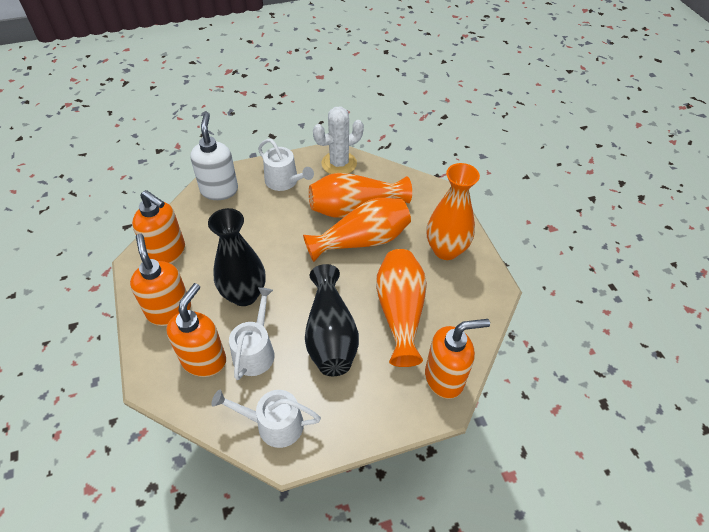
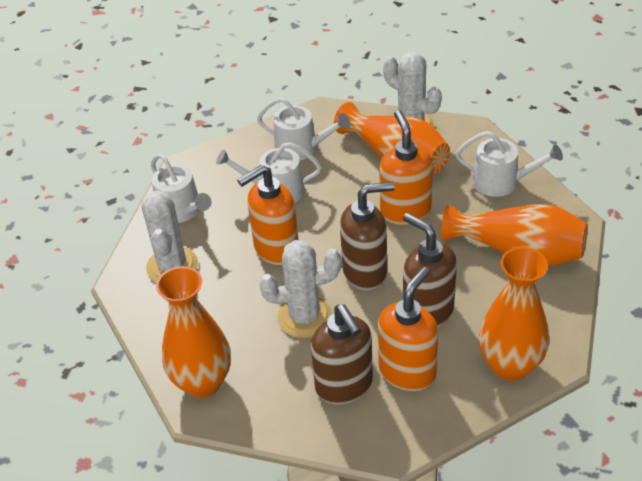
black vase: [208,208,265,306] [305,264,359,376] = 2 -> none = 0
brown soap dispenser: none = 0 -> [311,304,373,405] [340,182,395,290] [403,213,457,327] = 3
orange soap dispenser: [130,233,191,326] [132,190,185,264] [166,283,226,377] [425,319,490,399] = 4 -> [237,165,299,265] [378,267,438,391] [379,110,433,225] = 3
white cactus: [313,107,364,174] = 1 -> [142,190,198,283] [259,240,341,338] [383,52,441,127] = 3
white soap dispenser: [190,113,238,200] = 1 -> none = 0
white watering can: [211,390,321,448] [229,287,275,380] [258,139,314,191] = 3 -> [151,153,212,223] [216,142,321,203] [257,97,350,160] [455,131,563,197] = 4

